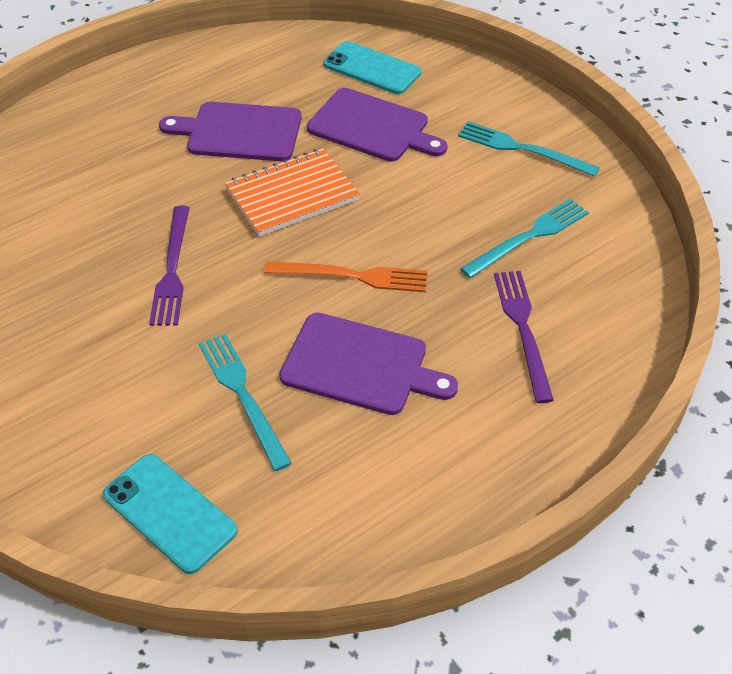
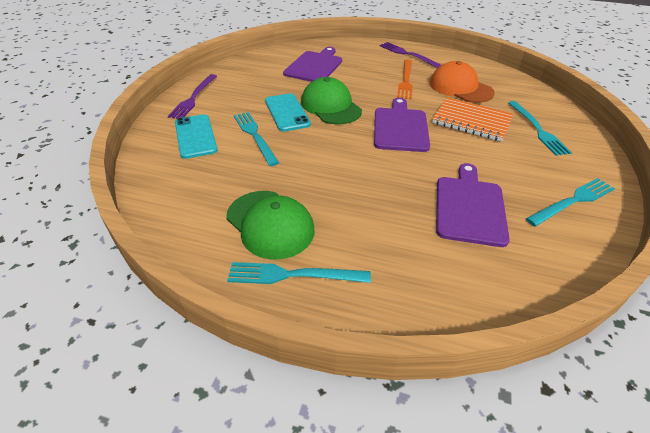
green cap: none = 0 -> [226,191,315,260] [301,77,362,125] = 2
orange cap: none = 0 -> [430,61,495,103] = 1
turquoise fork: [199,334,292,471] [458,121,600,177] [460,199,589,278] = 3 -> [227,262,371,284] [234,112,279,166] [508,101,572,156] [526,178,615,226] = 4

